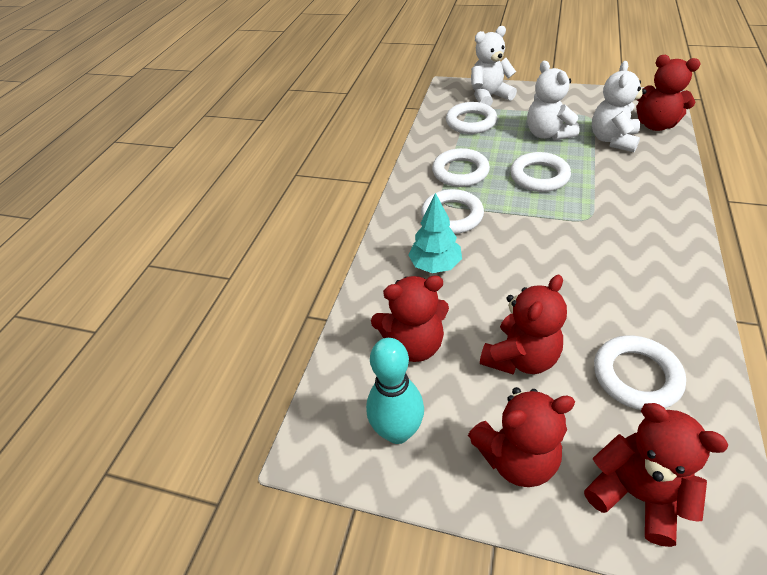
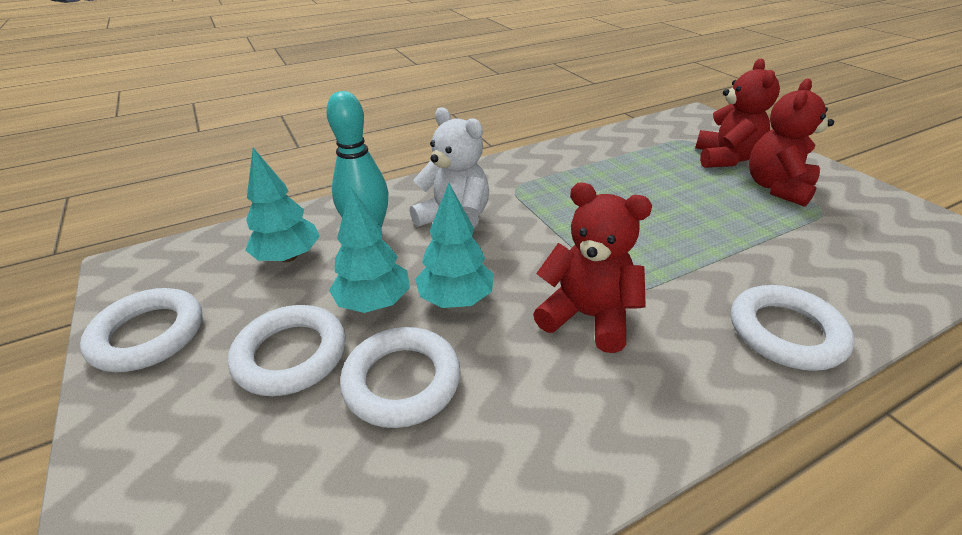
red teddy bear: [371,275,449,362] [468,387,575,487] [480,274,567,375] [584,403,728,547] [636,55,701,131] = 5 -> [533,182,652,353] [695,59,780,168] [749,79,834,207] = 3
turquoise tree: [408,193,462,273] = 1 -> [245,148,320,262] [329,186,410,313] [415,183,494,308] = 3
white ring: [421,189,484,234] [432,148,490,187] [446,102,497,134] [510,152,571,192] [594,335,686,410] = 5 -> [80,288,203,372] [228,305,346,396] [340,327,461,428] [731,285,854,371] = 4
white teddy bear: [471,26,517,106] [527,61,580,141] [592,61,647,152] = 3 -> [410,107,489,229] = 1

